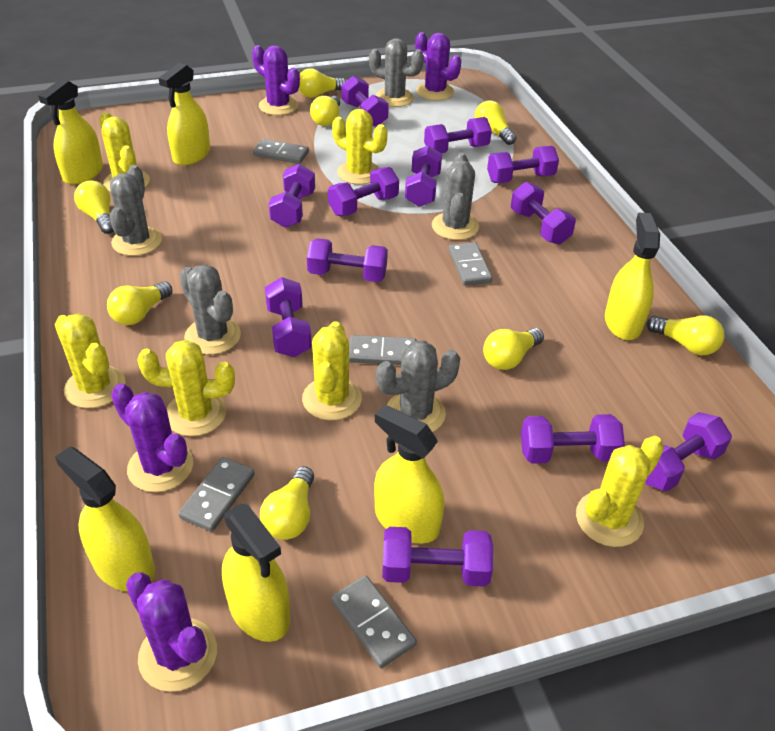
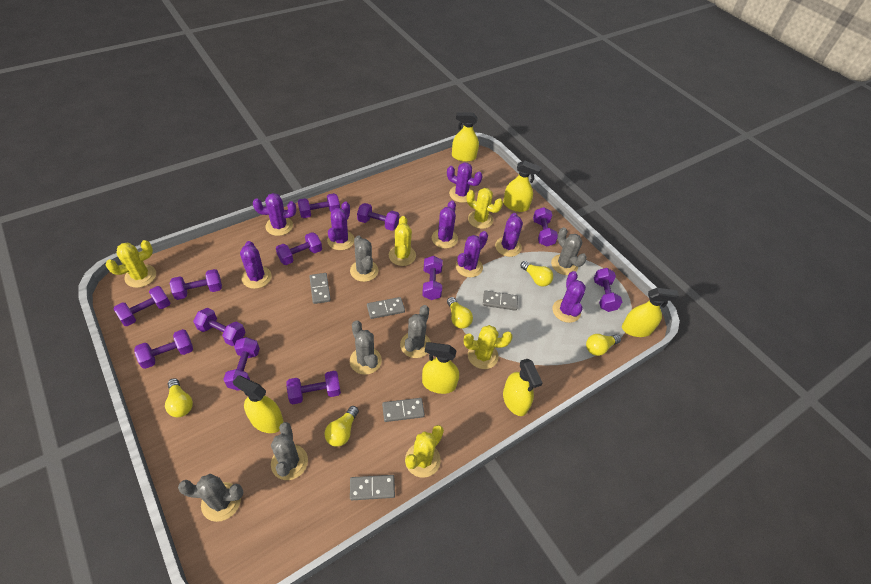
grey cactus: [110,165,162,256] [179,264,241,355] [369,38,424,107] [376,341,460,432] [432,152,479,240] = 5 -> [178,474,244,522] [271,422,308,480] [350,235,379,282] [350,320,382,375] [400,305,431,358] [551,227,587,275] = 6
purple cactus: [111,383,193,492] [126,572,217,692] [252,45,300,115] [415,32,461,101] = 4 -> [240,241,272,289] [253,193,296,236] [327,201,354,250] [432,200,458,248] [447,162,483,203] [456,231,488,277] [495,213,523,257] [552,271,586,323] = 8
yellow cactus: [55,313,125,408] [99,112,150,192] [137,340,235,436] [302,321,362,420] [332,109,387,185] [576,436,664,547] = 6 -> [106,240,156,288] [389,216,416,266] [405,425,444,478] [464,325,513,369] [466,188,503,229] = 5
yellow light bulb: [74,180,114,234] [107,281,173,325] [260,466,314,540] [298,68,346,98] [310,96,340,126] [475,100,517,145] [483,328,544,370] [647,316,725,355] = 8 -> [165,378,193,417] [325,406,359,447] [447,297,473,329] [521,261,553,287] [586,334,621,356] = 5

